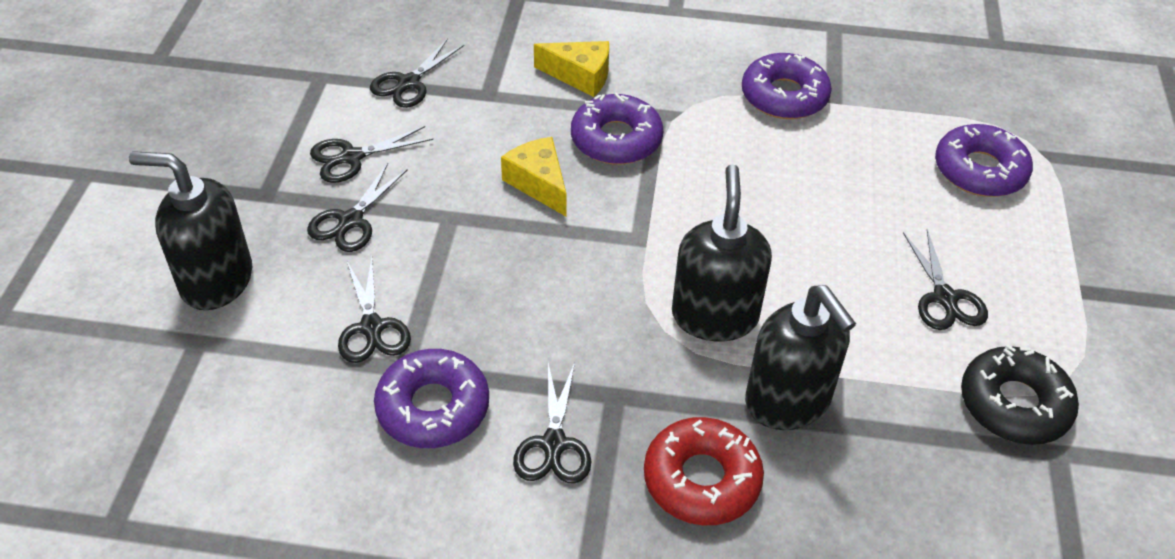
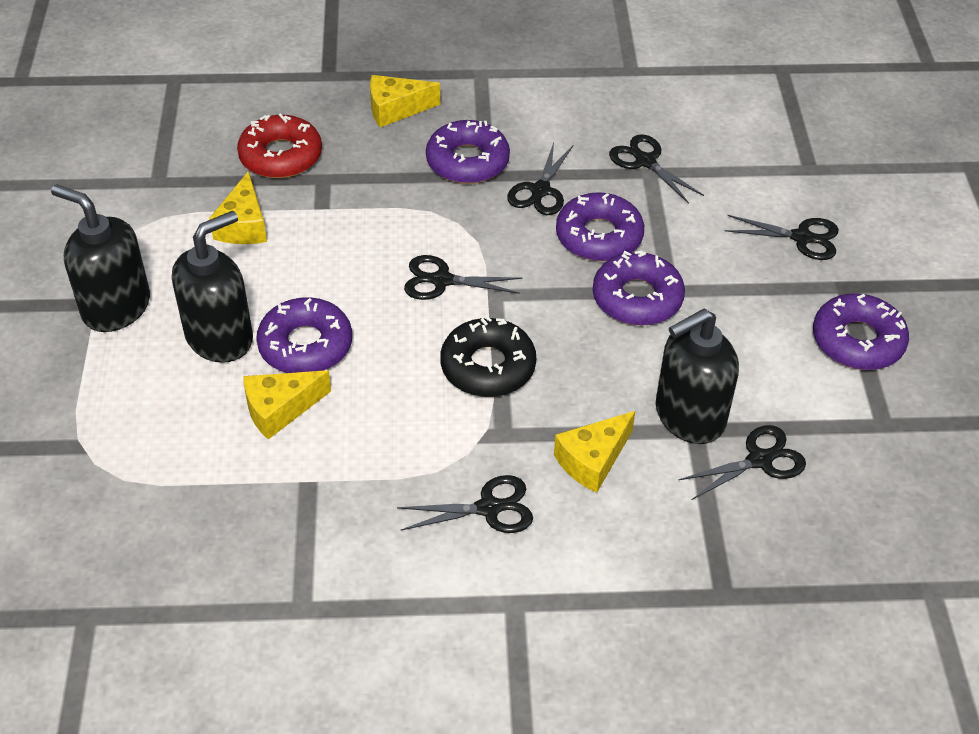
purple donut: [374,349,489,448] [571,93,663,165] [742,53,832,119] [935,124,1033,197] = 4 -> [256,297,352,373] [426,120,510,184] [556,192,644,261] [593,251,685,326] [813,293,909,370] = 5
yellow cheese: [501,137,567,216] [534,41,609,97] = 2 -> [209,171,267,244] [243,370,331,440] [370,75,440,127] [554,411,635,493] = 4

